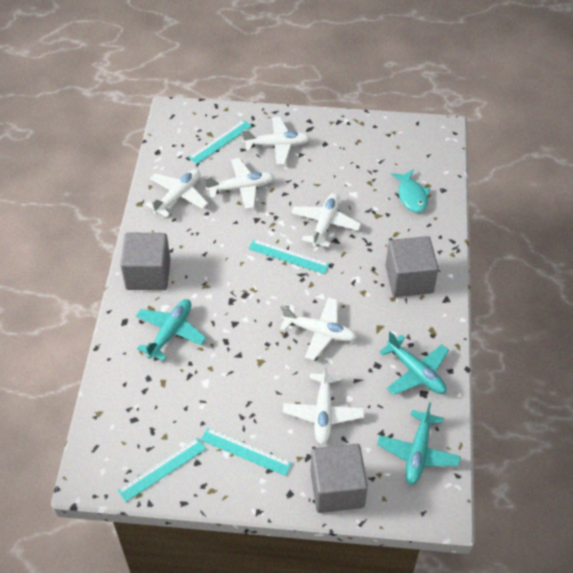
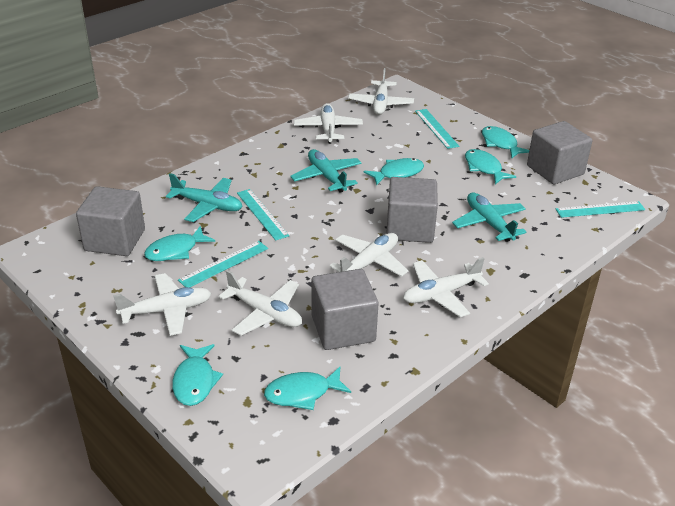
grey cube: [120,232,171,290] [310,444,368,513] [385,236,439,297] = 3 -> [76,186,145,256] [312,269,379,350] [386,177,438,243] [527,121,593,184] = 4
turquoise fish: [391,169,430,213] = 1 -> [144,226,215,261] [172,344,223,406] [264,367,351,410] [364,158,424,185] [465,149,516,184] [482,126,529,159] = 6

